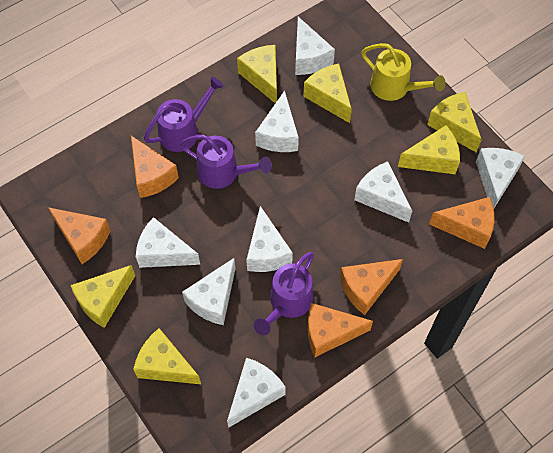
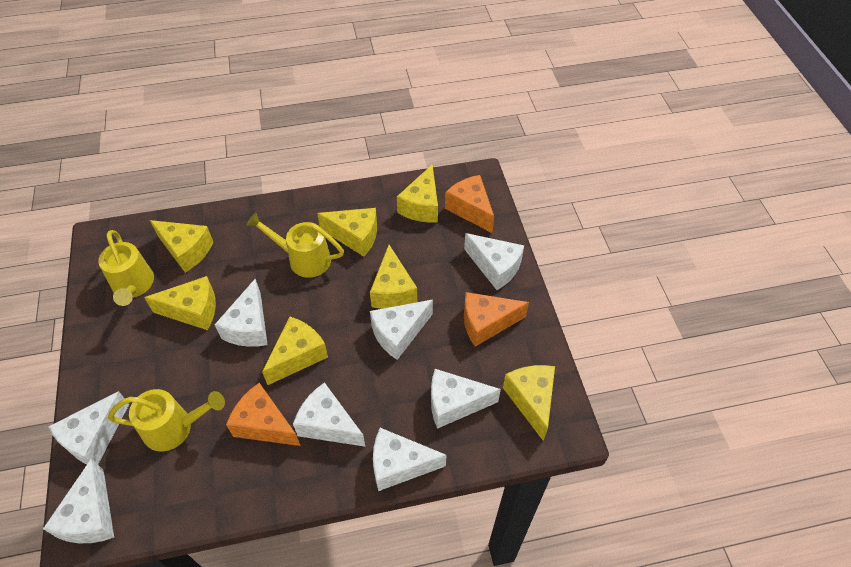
orange cheese: [48,207,111,264] [131,136,179,198] [308,303,373,357] [340,259,403,315] [429,197,494,249] = 5 -> [226,383,301,446] [445,175,494,233] [464,292,529,347] = 3
purple watering can: [144,77,224,152] [180,135,272,189] [254,252,314,335] = 3 -> none = 0
yellow cheese: [70,265,135,328] [133,328,201,384] [237,45,277,103] [303,64,352,123] [398,125,460,174] [427,92,482,153] = 6 -> [144,276,216,330] [150,220,213,273] [262,317,328,385] [317,208,377,257] [370,245,417,309] [397,165,438,223] [503,365,555,441] = 7
yellow watering can: [361,43,445,101] = 1 -> [98,230,154,306] [108,389,225,452] [246,212,344,278] = 3

